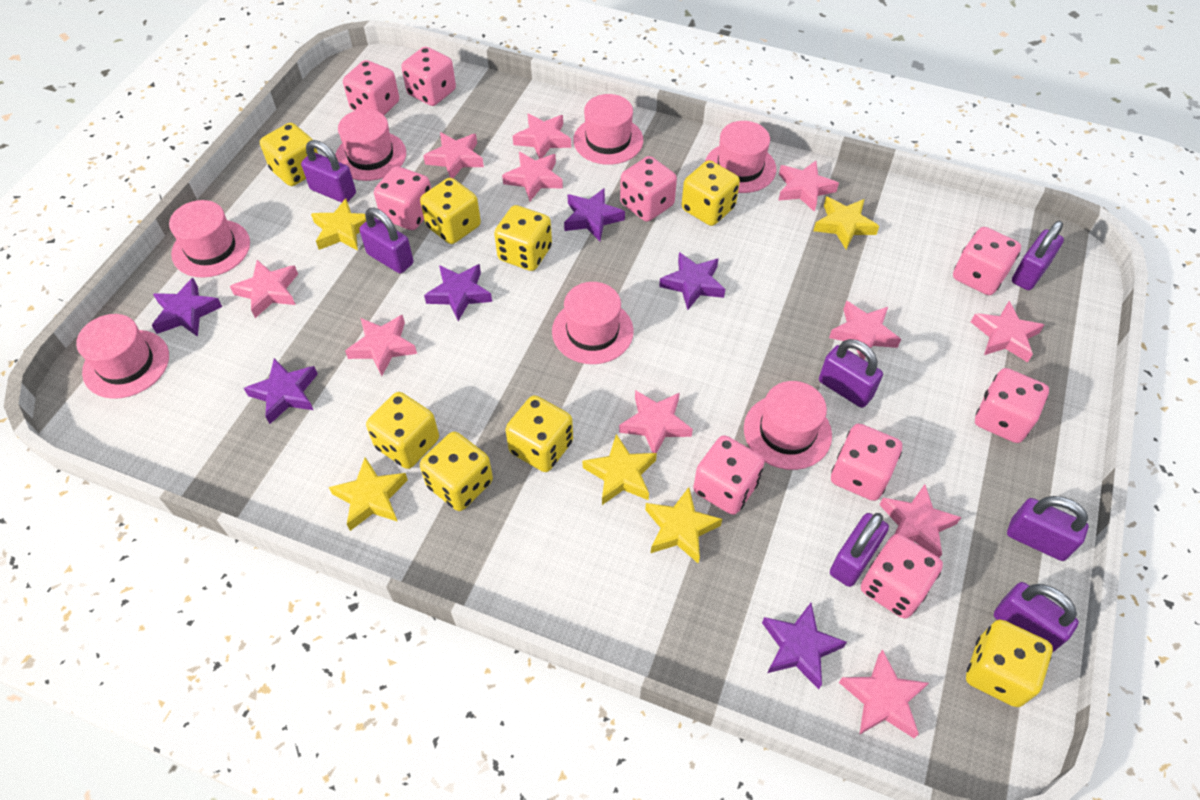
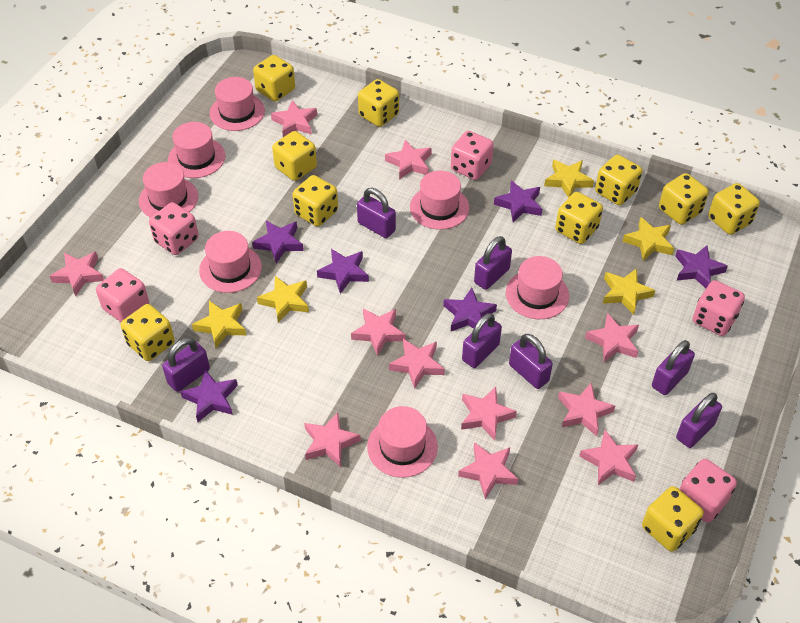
pink dice: [343,60,399,115] [374,166,431,230] [401,47,456,106] [620,156,677,222] [693,435,765,515] [831,424,902,501] [861,534,943,619] [953,227,1021,295] [975,368,1049,443] = 9 -> [96,268,149,322] [149,202,199,255] [451,131,494,180] [679,459,737,523] [693,280,745,336] = 5
yellow dice: [260,123,318,186] [366,392,439,469] [420,178,481,244] [420,432,493,511] [494,205,552,271] [505,395,573,472] [682,160,740,226] [966,620,1053,707] = 8 -> [121,304,175,361] [253,55,295,102] [272,131,317,181] [292,175,338,227] [358,79,399,127] [555,192,603,244] [595,154,642,205] [642,486,704,552] [659,173,709,225] [708,183,760,235] = 10

